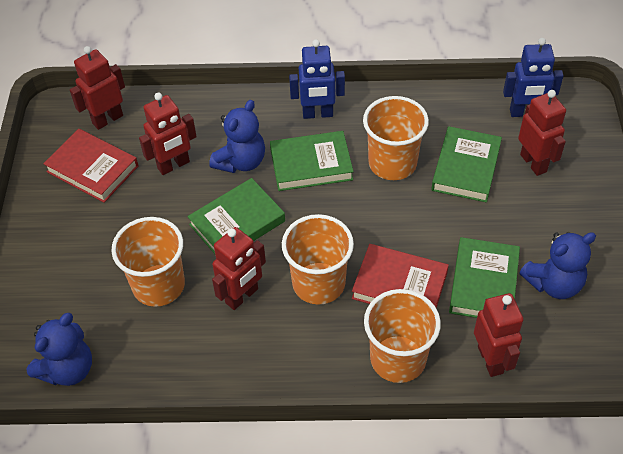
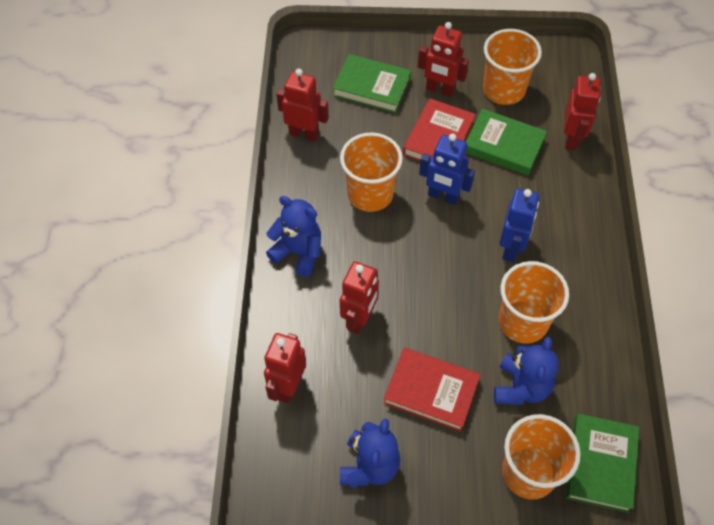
green book: [187,178,285,254] [270,131,354,191] [431,126,502,202] [449,237,520,318] = 4 -> [333,54,411,113] [465,109,547,175] [566,414,639,513] = 3

